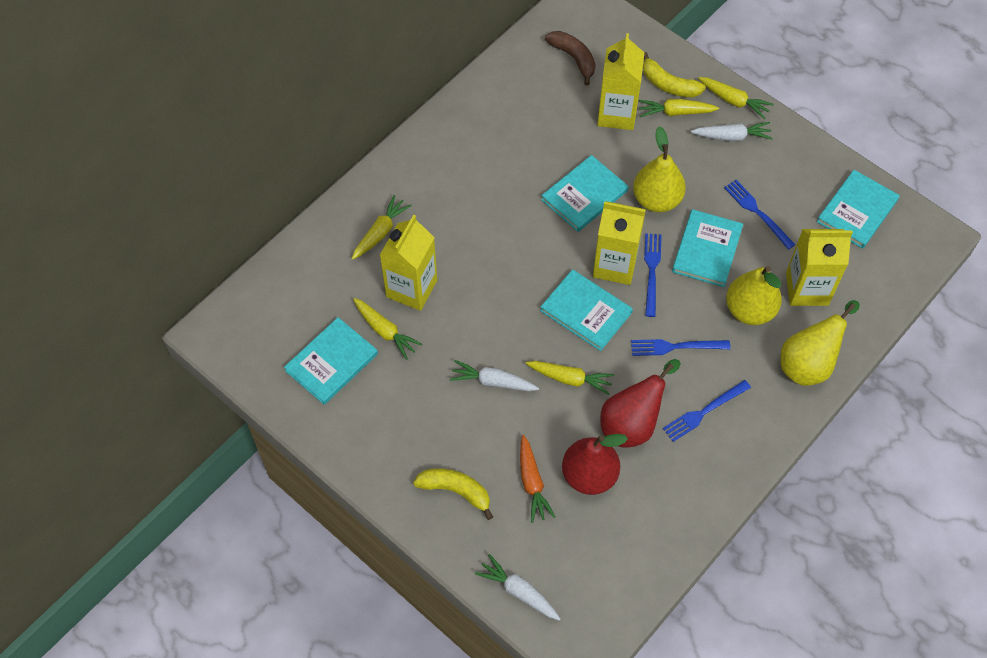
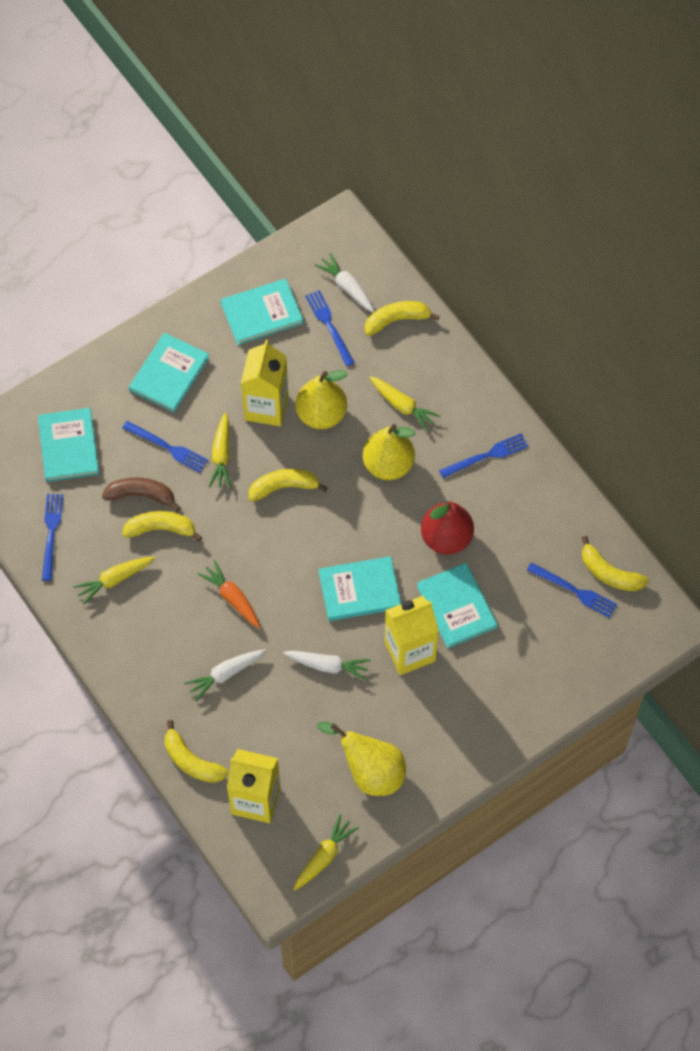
blue fork: [631,339,730,356] [644,233,662,317] [663,380,751,442] [724,180,796,250] = 4 -> [42,494,63,581] [122,421,208,473] [305,290,355,366] [439,433,528,478] [527,562,618,618] = 5
red pear: [562,434,628,495] [600,359,681,448] = 2 -> [421,501,474,554] = 1
yellow banana: [413,468,493,520] [643,52,706,97] = 2 -> [122,511,202,542] [165,720,229,783] [249,469,327,502] [365,301,440,336] [582,536,649,591] = 5
yellow carrot: [351,195,412,260] [353,298,422,360] [525,361,614,395] [639,99,719,117] [698,77,774,119] = 5 -> [73,557,155,604] [209,413,231,488] [293,814,359,891] [370,376,440,431] = 4
yellow carton: [380,215,437,311] [593,201,646,285] [597,33,644,130] [786,229,853,306] = 4 -> [227,749,280,823] [241,340,288,426] [385,596,439,675] = 3

